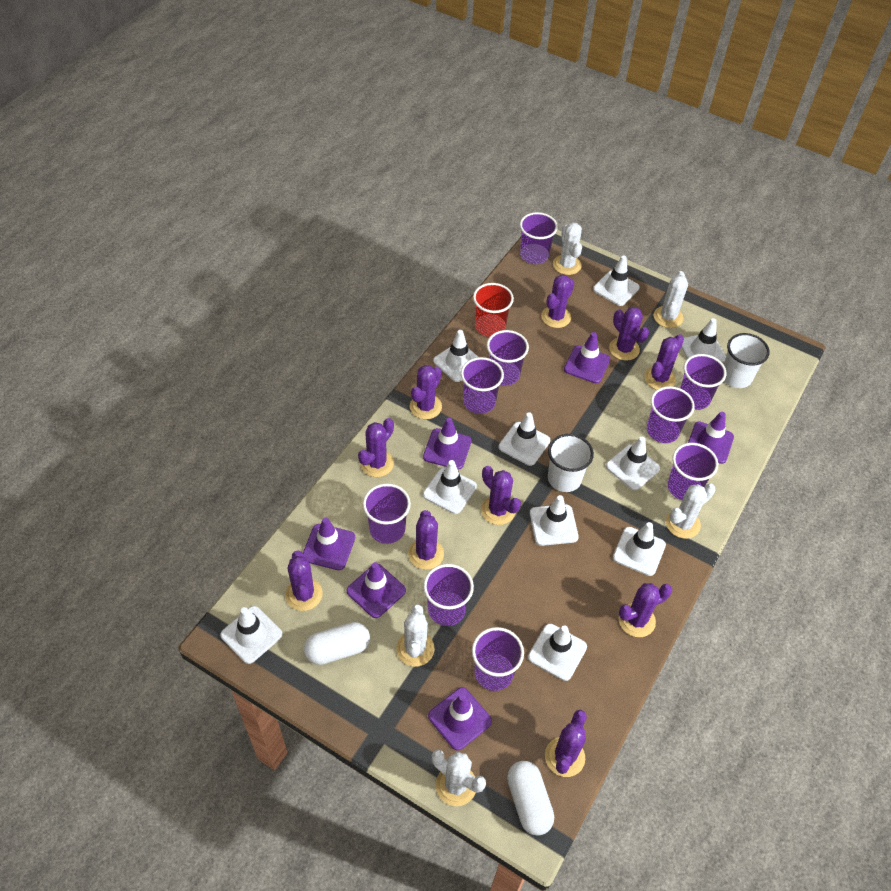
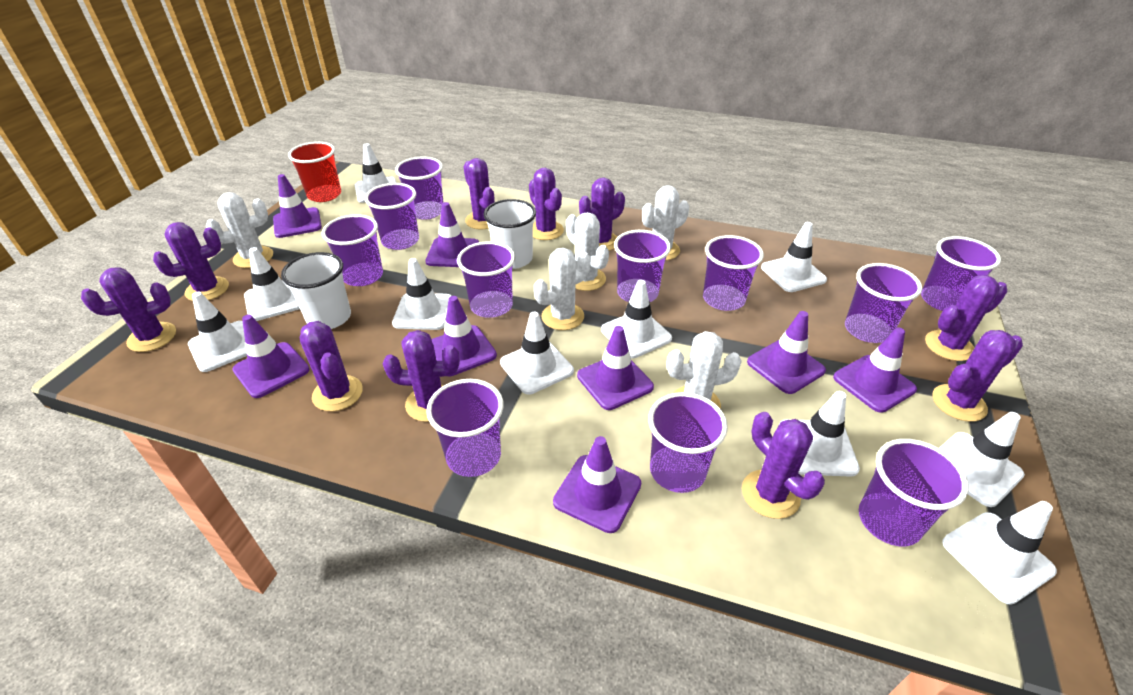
purple cup: [363,483,411,544] [423,564,474,626] [461,357,504,414] [472,627,524,691] [487,330,529,386] [520,212,558,264] [647,386,695,443] [668,443,718,500] [680,354,726,410] = 9 -> [322,214,383,286] [365,183,419,250] [395,157,444,220] [426,379,504,477] [457,241,515,318] [614,230,671,302] [648,392,728,493] [703,235,764,311] [845,263,922,343] [859,439,969,546] [921,236,1001,311] = 11
purple traffic cone: [303,517,355,570] [347,562,406,618] [423,418,471,470] [428,687,492,750] [564,332,610,383] [688,412,734,464] = 6 -> [232,314,309,398] [273,174,322,238] [425,202,479,267] [432,296,497,376] [553,436,641,533] [577,326,654,410] [747,311,826,394] [833,327,917,413] = 8
white capsule: [304,622,370,665] [507,761,554,836] = 2 -> none = 0

